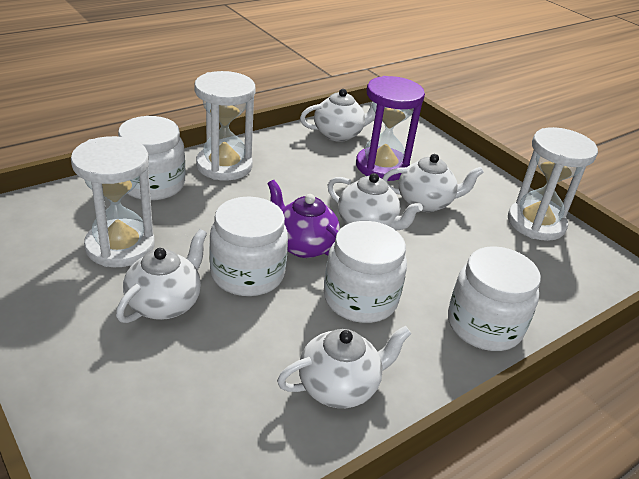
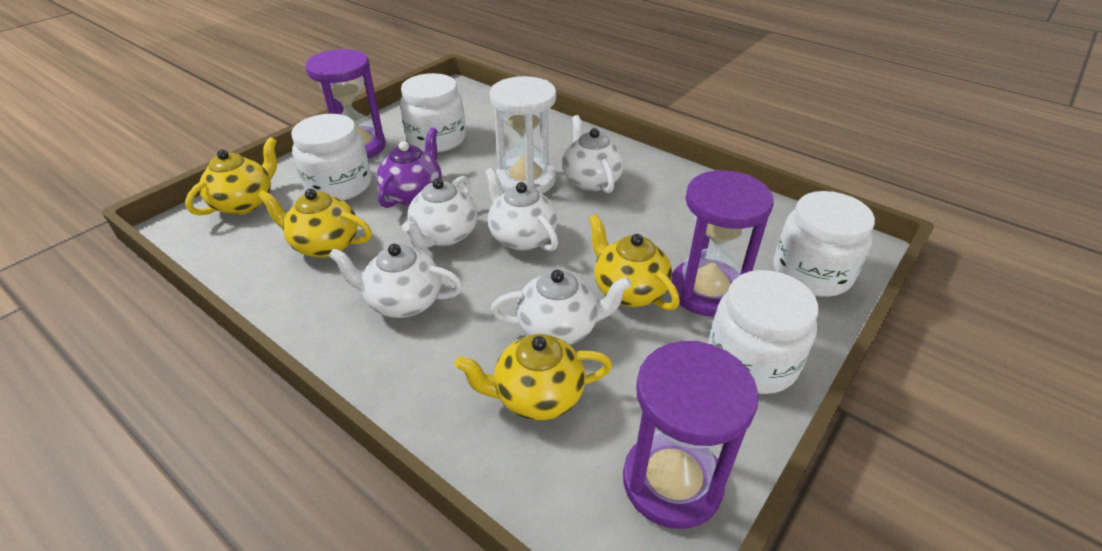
purple hourglass: [356,76,425,181] = 1 -> [305,49,386,159] [623,341,759,529] [671,170,774,317] = 3
white hourglass: [71,136,155,267] [194,71,256,181] [508,127,598,241] = 3 -> [490,76,556,194] = 1
yellow teapot: none = 0 -> [185,137,277,215] [257,189,372,258] [455,334,612,420] [588,214,680,311] = 4

